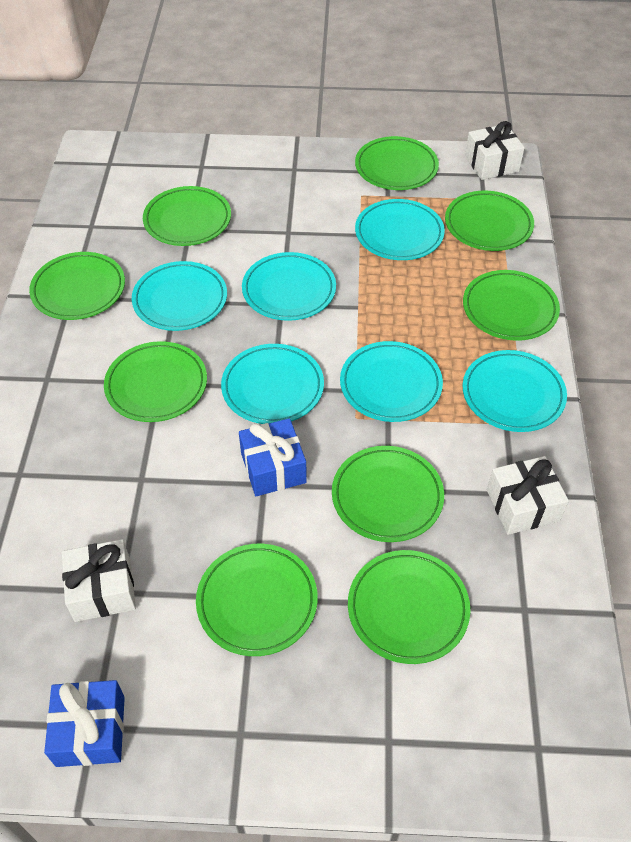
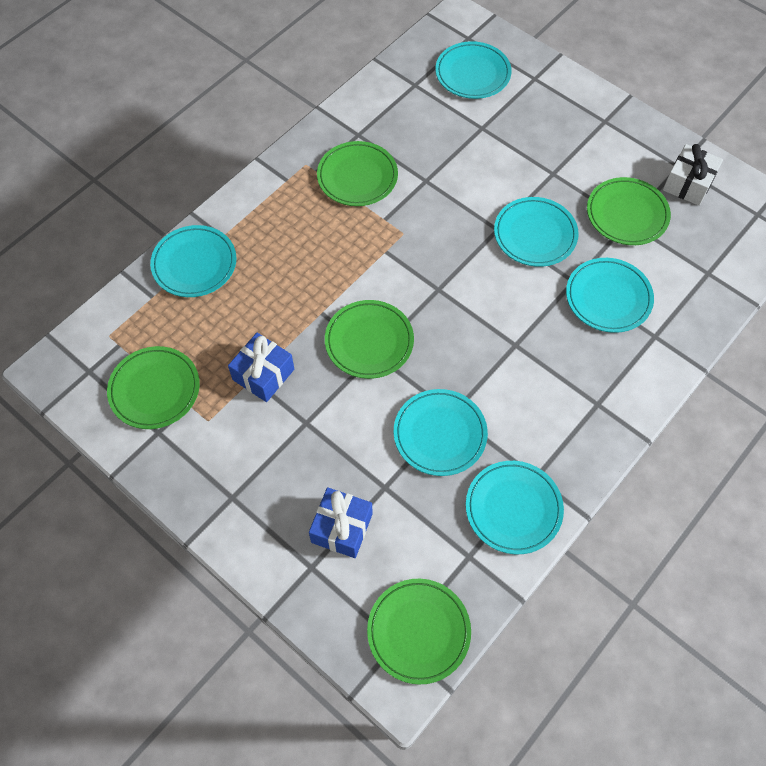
green plate: [29,252,125,320] [104,341,207,422] [143,186,231,246] [196,544,318,656] [332,446,444,542] [348,550,470,664] [355,136,439,190] [445,191,534,251] [463,270,560,341] = 9 -> [107,346,200,429] [317,141,398,206] [325,300,414,379] [367,579,471,685] [587,177,671,245] = 5
white gift: [62,539,136,622] [465,121,525,180] [487,456,569,535] = 3 -> [663,144,723,206] = 1

